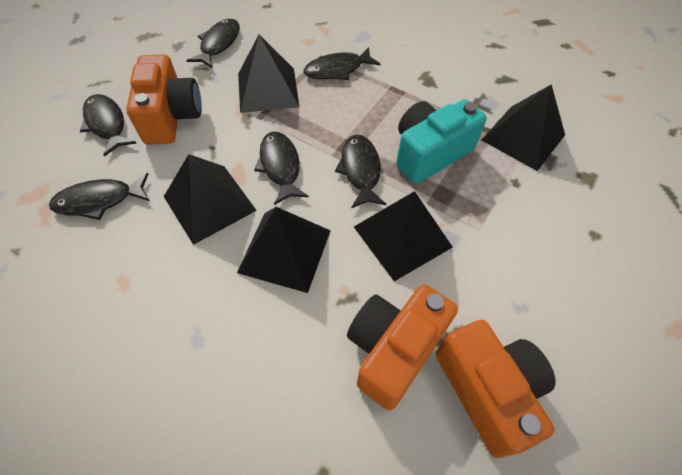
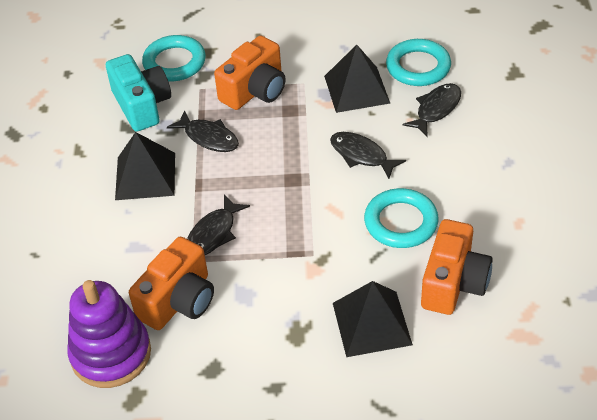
black fish: [49,173,150,220] [80,94,136,157] [186,19,240,68] [254,132,309,205] [304,47,380,80] [335,135,386,208] = 6 -> [167,110,239,152] [187,195,250,255] [330,132,406,179] [403,83,461,137] = 4
black pyramid: [164,154,257,245] [237,207,331,293] [238,35,299,113] [354,191,453,281] [482,84,565,171] = 5 -> [115,132,175,200] [324,44,390,113] [333,281,413,357] = 3
purple stacking toy: none = 0 -> [67,280,151,388] = 1
turquoise ring: none = 0 -> [142,35,206,81] [364,188,439,248] [386,39,451,86] = 3

